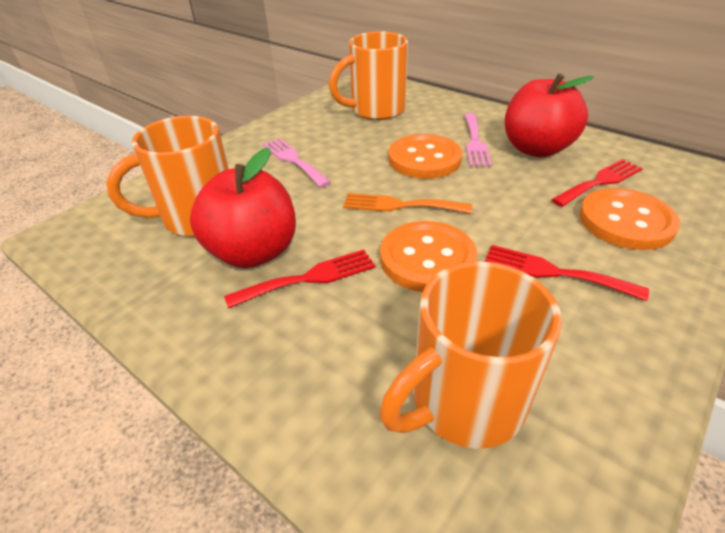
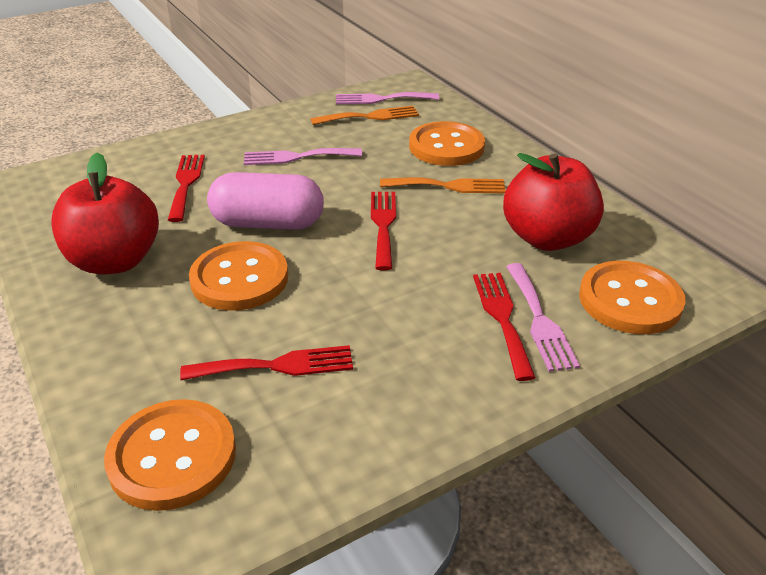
orange button: [380,221,477,292] [388,134,462,179] [579,188,680,250] = 3 -> [104,399,236,511] [189,241,288,311] [409,121,485,166] [579,261,686,334] = 4
orange fork: [343,193,472,213] = 1 -> [311,106,419,125] [380,177,506,193] = 2
orange mug: [106,116,229,237] [329,31,408,120] [380,261,562,449] = 3 -> none = 0
pink capsule: none = 0 -> [207,172,324,230] = 1
pink fork: [263,138,331,188] [465,113,492,167] = 2 -> [244,148,362,165] [336,92,439,104] [506,263,580,372] = 3
red fork: [224,249,375,308] [485,245,649,301] [551,159,643,207] = 3 -> [168,155,205,222] [180,345,353,380] [371,192,396,270] [473,273,536,381] = 4

